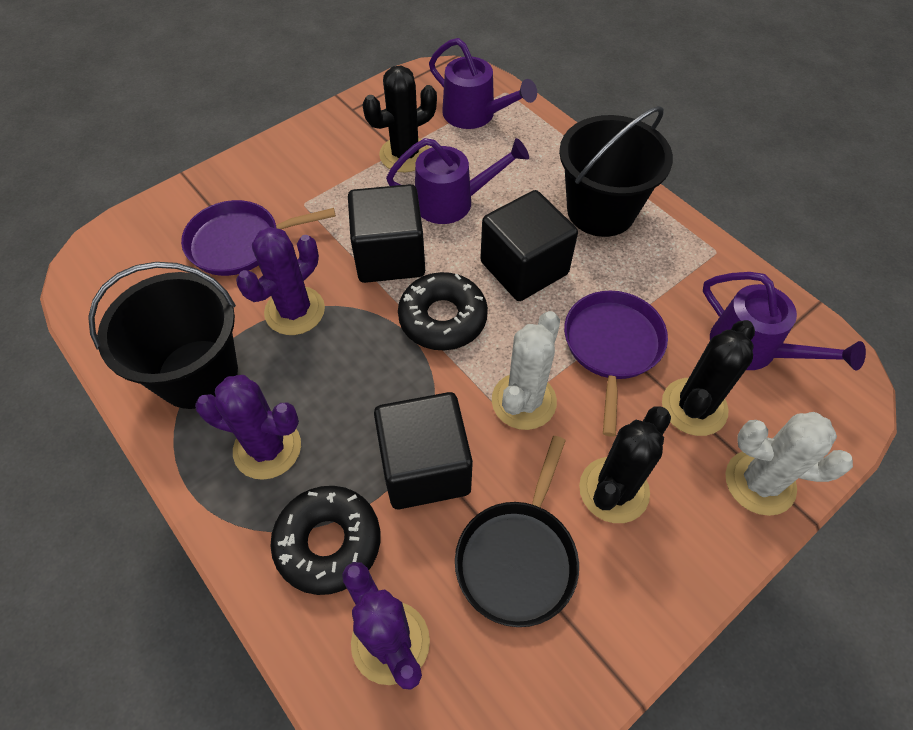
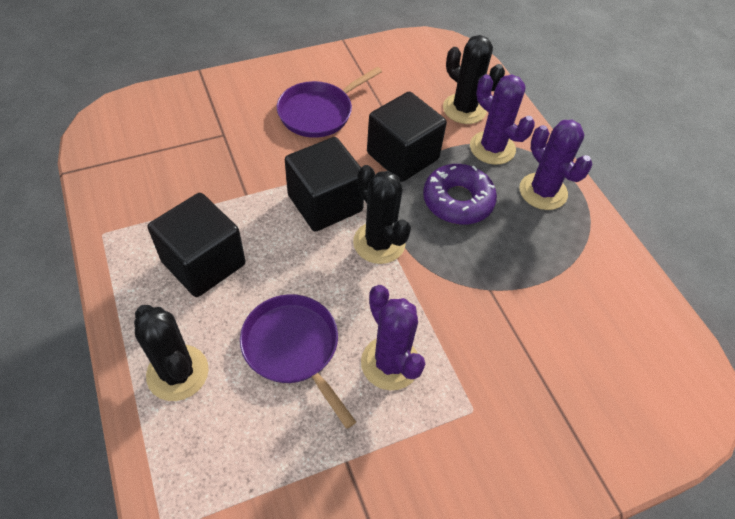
black bucket: [88,262,238,409] [559,106,673,237] = 2 -> none = 0
black donut: [270,486,380,595] [398,272,488,351] = 2 -> none = 0
black pan: [455,436,579,627] = 1 -> none = 0
purple donut: none = 0 -> [423,164,497,225] = 1
purple watering can: [386,138,529,224] [429,38,537,129] [703,272,866,370] = 3 -> none = 0
white cactus: [492,311,560,430] [725,412,853,516] = 2 -> none = 0

